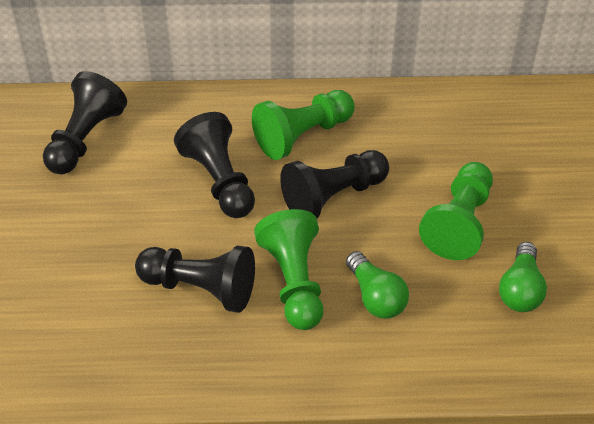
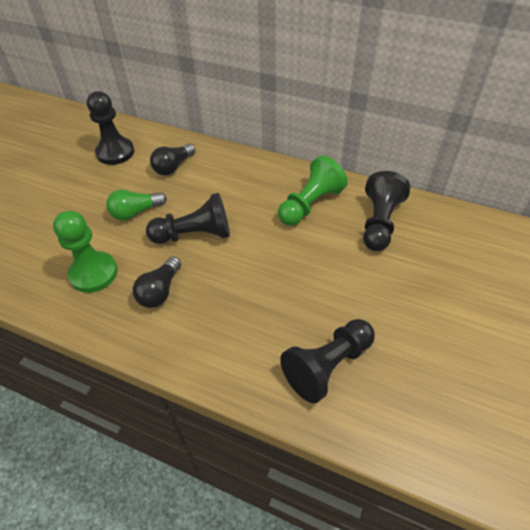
black light bulb: none = 0 -> [133,257,181,308] [150,144,195,175] = 2
green light bulb: [346,251,409,319] [499,242,547,312] = 2 -> [106,190,167,221] = 1
green pawn: [252,90,355,160] [254,209,324,330] [419,162,493,260] = 3 -> [53,211,118,293] [278,156,348,226] = 2

